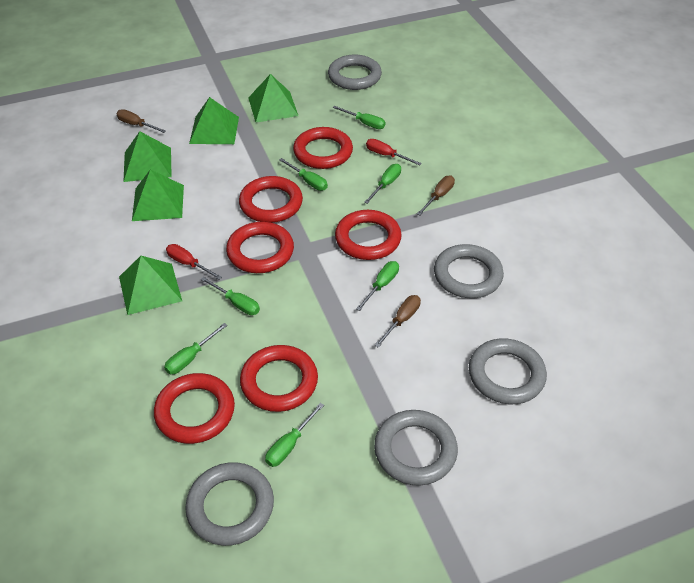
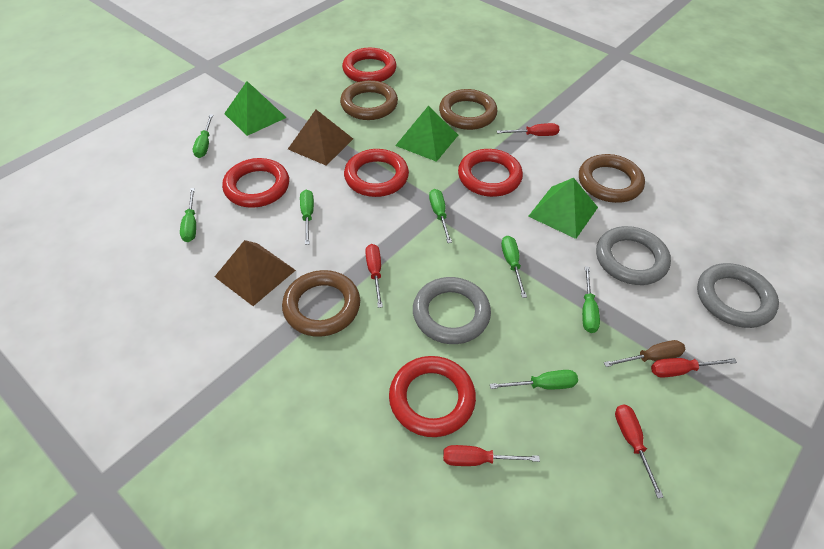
brown pyramid: none = 0 -> [215,240,296,306] [288,110,353,166] = 2
brown ring: none = 0 -> [282,270,360,337] [340,80,398,120] [439,89,497,130] [579,154,645,203] = 4
brown screwdriver: [116,109,166,133] [375,295,421,348] [417,175,455,215] = 3 -> [604,340,686,367] = 1
green pyramid: [119,256,182,315] [123,131,172,182] [132,169,184,221] [189,97,239,144] [248,74,298,123] = 5 -> [224,81,287,136] [395,106,458,162] [528,178,598,239] = 3
grey ring: [185,462,274,546] [328,55,382,90] [374,410,458,486] [434,244,504,298] [469,338,547,404] = 5 -> [413,277,491,344] [596,226,671,285] [697,263,779,328] = 3
red ring: [154,373,235,444] [226,222,294,273] [239,176,303,223] [240,345,318,412] [293,127,353,169] [335,210,402,260] = 6 -> [222,158,289,208] [342,48,396,82] [344,149,409,197] [389,356,476,437] [458,149,523,197] = 5
red screwdriver: [166,244,222,280] [366,139,422,166] = 2 -> [365,244,383,308] [443,445,540,466] [497,123,560,136] [615,405,663,498] [651,358,737,378] = 5

